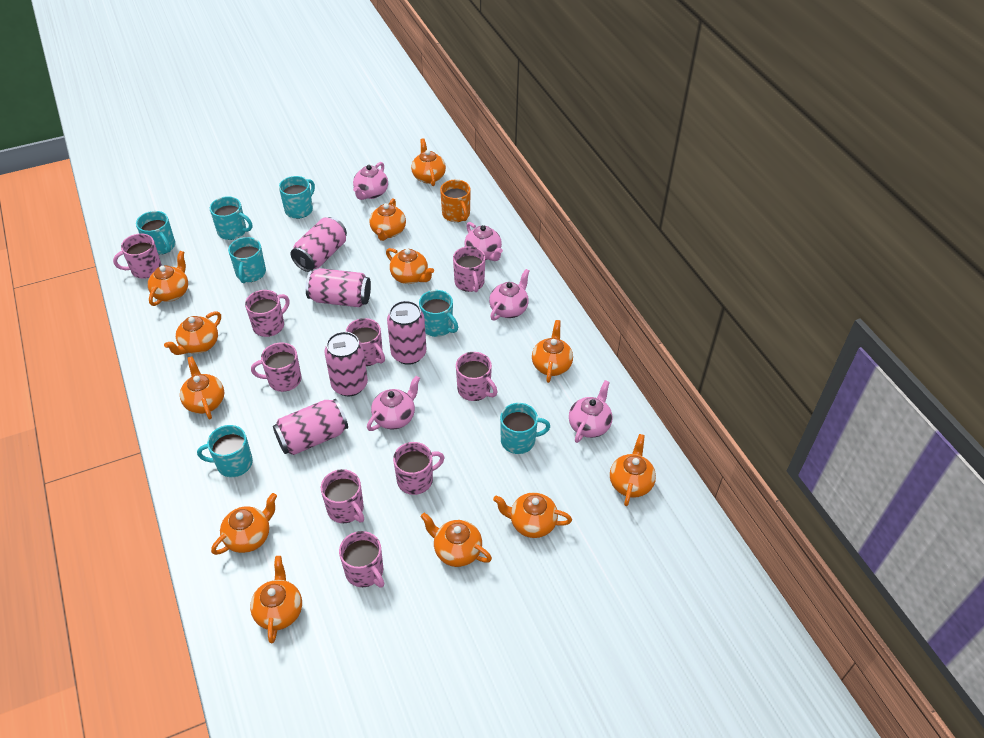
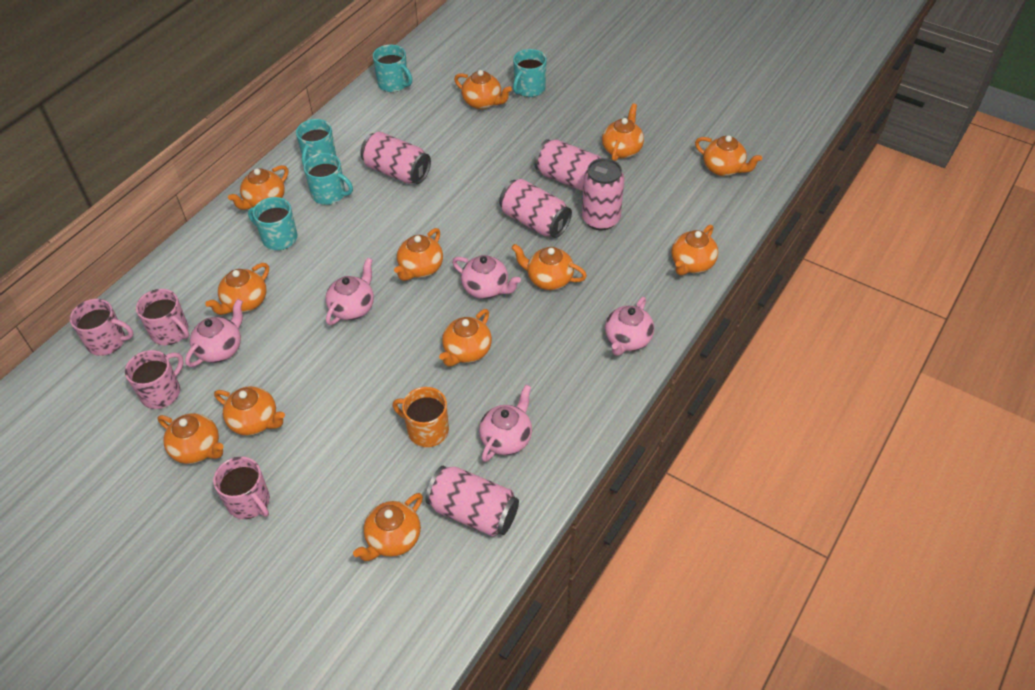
pink mug: [113,234,162,279] [245,290,289,337] [251,342,301,392] [321,469,364,523] [339,531,384,588] [346,318,385,366] [393,442,445,495] [453,246,485,292] [456,352,497,401] = 9 -> [70,299,134,356] [125,350,184,409] [136,289,189,345] [213,457,270,519] = 4
turquoise mug: [136,211,175,255] [197,425,253,477] [210,196,252,240] [228,237,266,283] [279,176,315,219] [419,290,458,337] [500,403,550,454] = 7 -> [248,197,297,250] [296,119,336,167] [304,153,353,205] [373,44,412,92] [513,49,547,97] = 5

